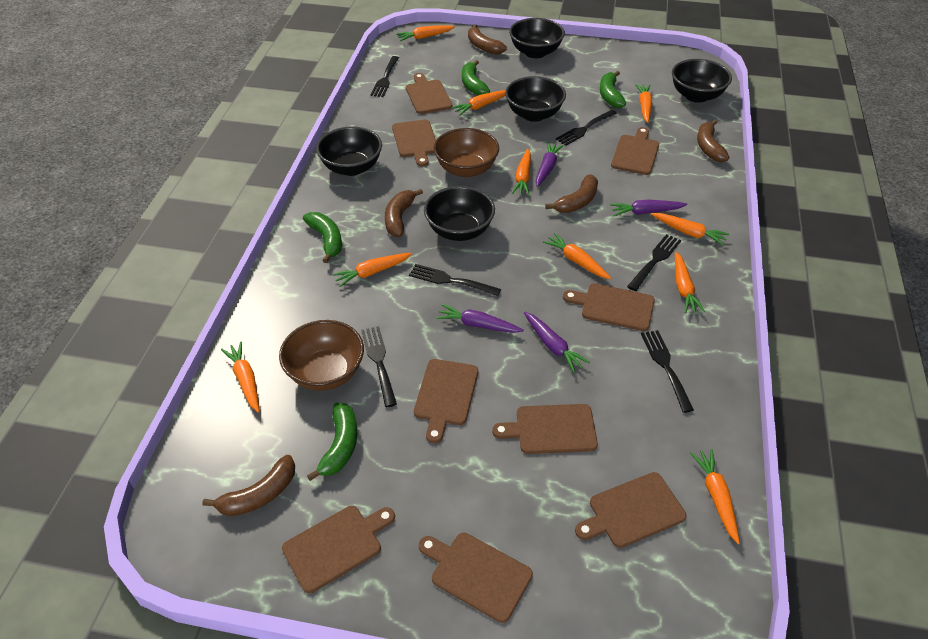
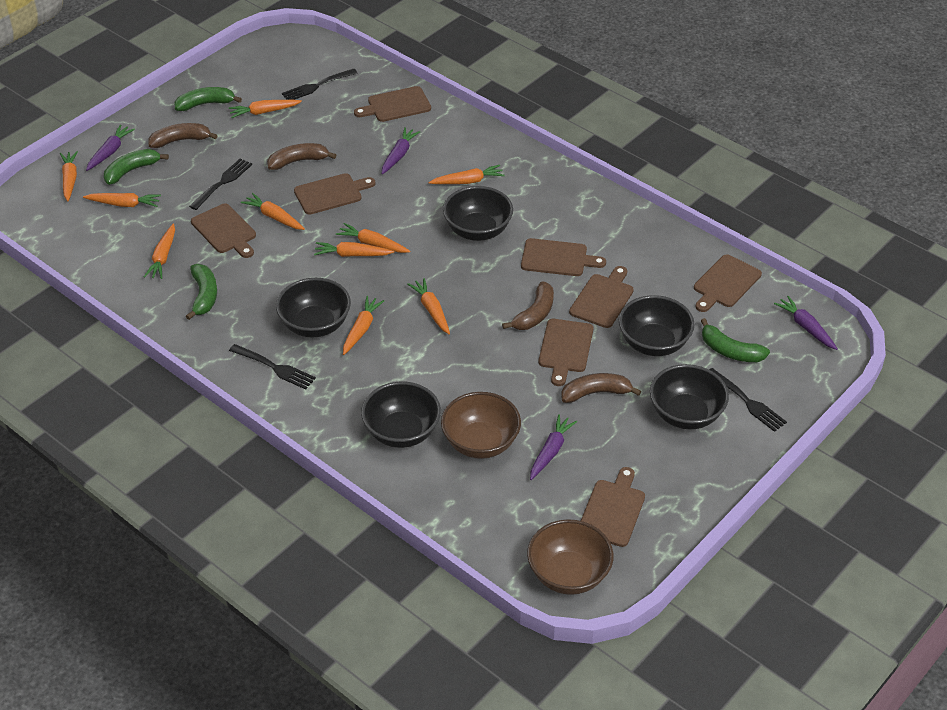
black fork: [361,326,397,407] [370,56,399,97] [409,264,501,296] [556,110,617,146] [627,234,681,291] [641,330,694,413] = 6 -> [189,158,252,210] [229,344,316,389] [282,69,358,100] [709,368,787,432] = 4
brown banana: [202,455,295,516] [385,189,423,237] [468,24,507,55] [545,174,598,213] [697,120,729,162] = 5 -> [148,123,218,148] [267,143,336,170] [502,281,554,330] [561,373,641,403] = 4
brown cutting board: [282,506,395,593] [392,120,436,167] [406,73,452,114] [414,359,478,444] [419,533,533,623] [492,404,598,454] [563,283,655,331] [575,472,686,548] [611,127,659,175] = 9 -> [191,203,256,258] [294,173,375,215] [354,86,431,122] [521,238,606,276] [538,319,593,386] [569,266,634,328] [581,467,645,547] [694,254,762,312] = 8

